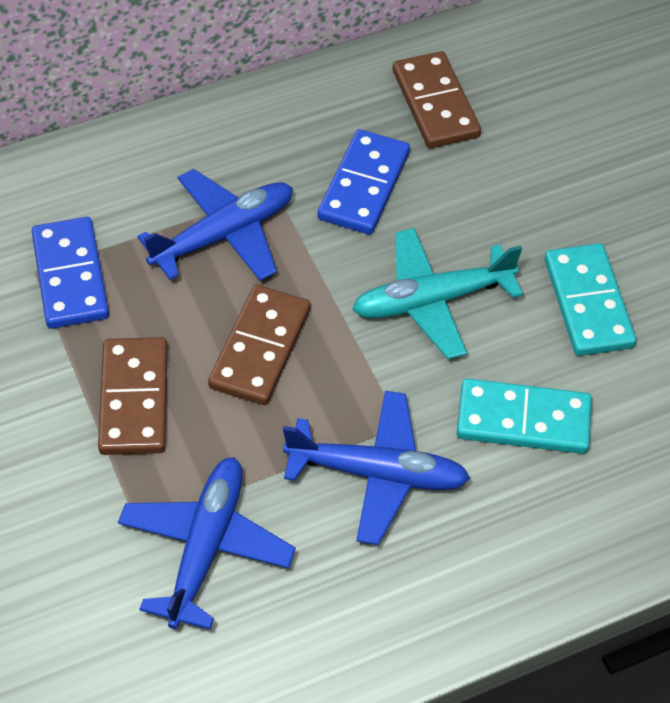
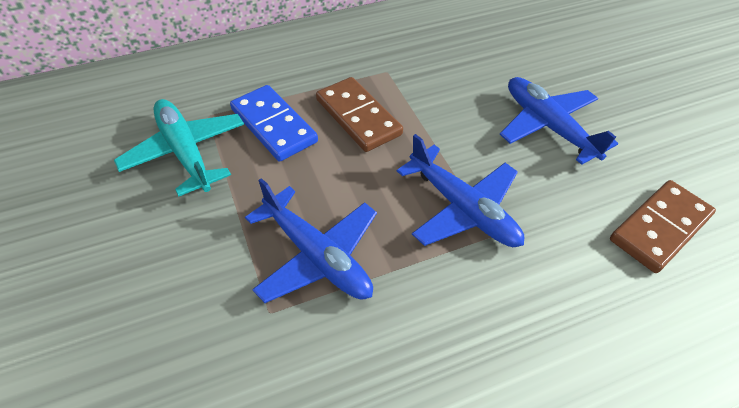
blue domino: [32,217,109,329] [317,129,410,235] = 2 -> [230,85,318,161] = 1
brown domino: [98,337,168,455] [208,285,311,405] [393,51,481,148] = 3 -> [316,77,403,152] [610,180,716,273] = 2
turquoise domino: [457,378,592,454] [544,243,636,356] = 2 -> none = 0

